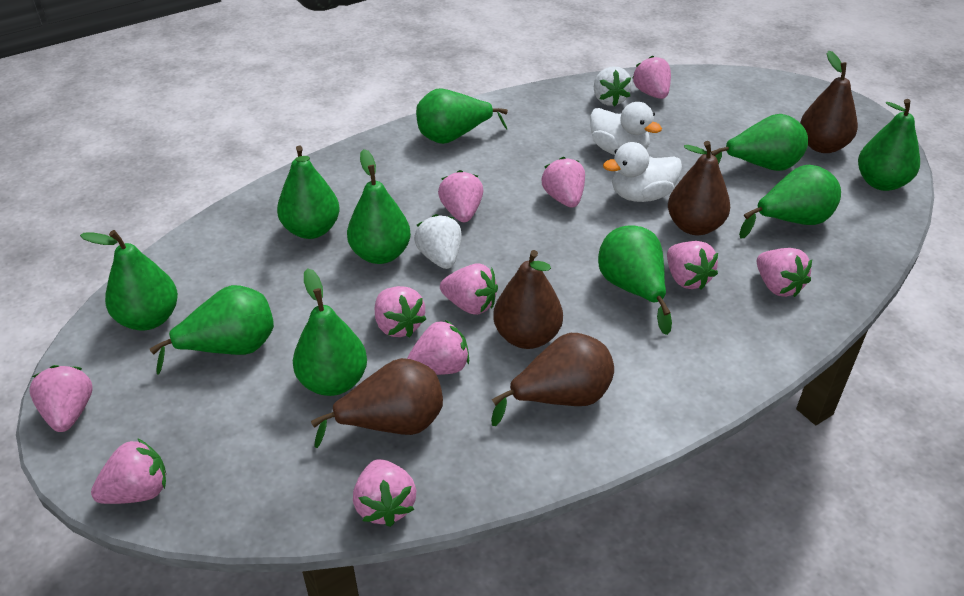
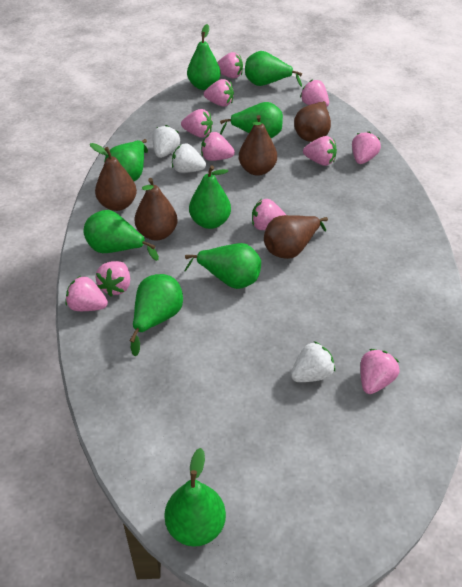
green pear: [80,230,178,331] [149,285,274,374] [277,146,340,239] [293,268,367,396] [347,149,411,264] [416,88,508,144] [598,225,672,335] [711,114,808,171] [739,165,841,239] [858,99,920,191] = 10 -> [84,210,159,261] [104,139,148,181] [130,274,183,356] [164,448,226,547] [185,243,261,289] [187,24,221,90] [189,165,231,229] [220,102,283,138] [245,51,302,87] = 9
white duck: [590,102,662,155] [603,142,682,202] = 2 -> none = 0
white strawberry: [414,214,462,269] [594,66,632,106] = 2 -> [152,125,180,158] [172,144,206,173] [291,341,335,382] = 3

